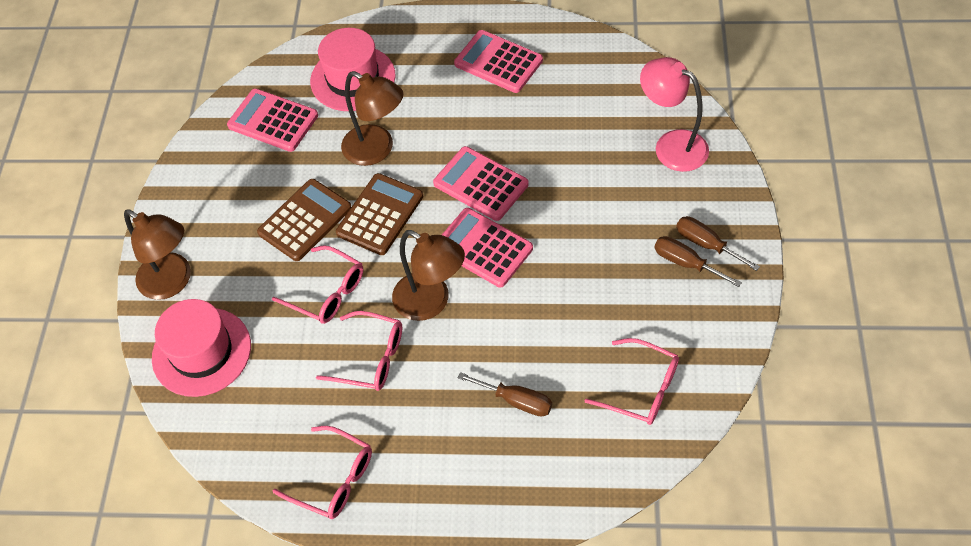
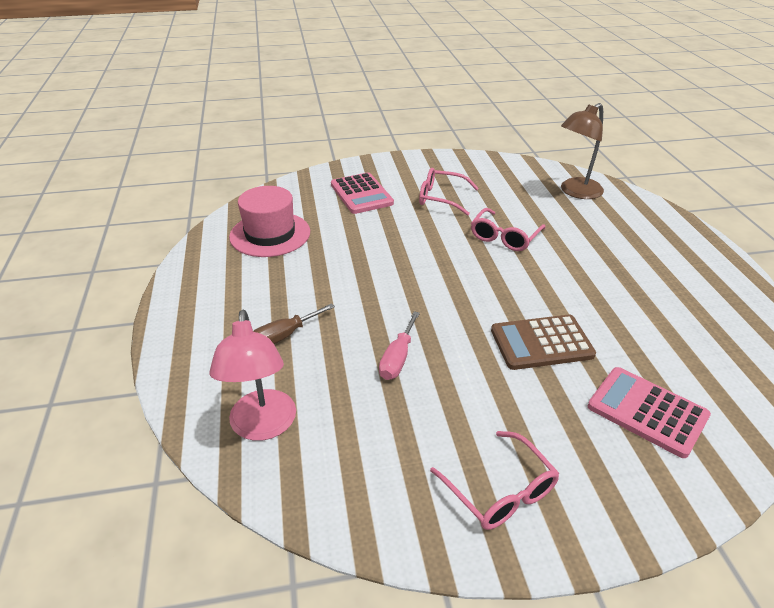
brown calculator: [257,179,351,261] [336,173,423,255] = 2 -> [491,315,596,370] = 1
brown lamp: [124,210,191,300] [341,71,403,166] [392,230,465,321] = 3 -> [561,103,604,199] = 1
brown screwdriver: [458,372,552,417] [654,236,742,287] [676,216,760,271] = 3 -> [253,303,335,344] = 1
pink calculator: [227,89,318,152] [433,146,529,221] [442,208,533,288] [454,30,543,93] = 4 -> [331,173,394,214] [588,367,711,458] = 2
pink glasses: [272,245,363,324] [273,426,372,519] [316,311,402,391] [584,338,679,425] = 4 -> [419,168,479,216] [430,431,559,530] [471,208,545,251] = 3
pink hat: [152,299,251,397] [310,28,396,111] = 2 -> [229,186,310,257] = 1
pink screwdriver: none = 0 -> [379,311,420,380] = 1

